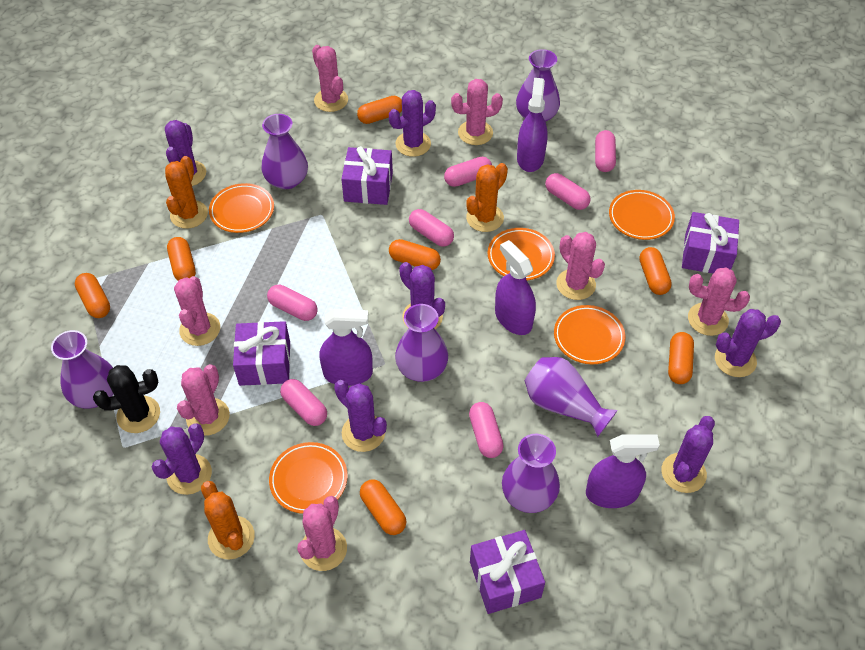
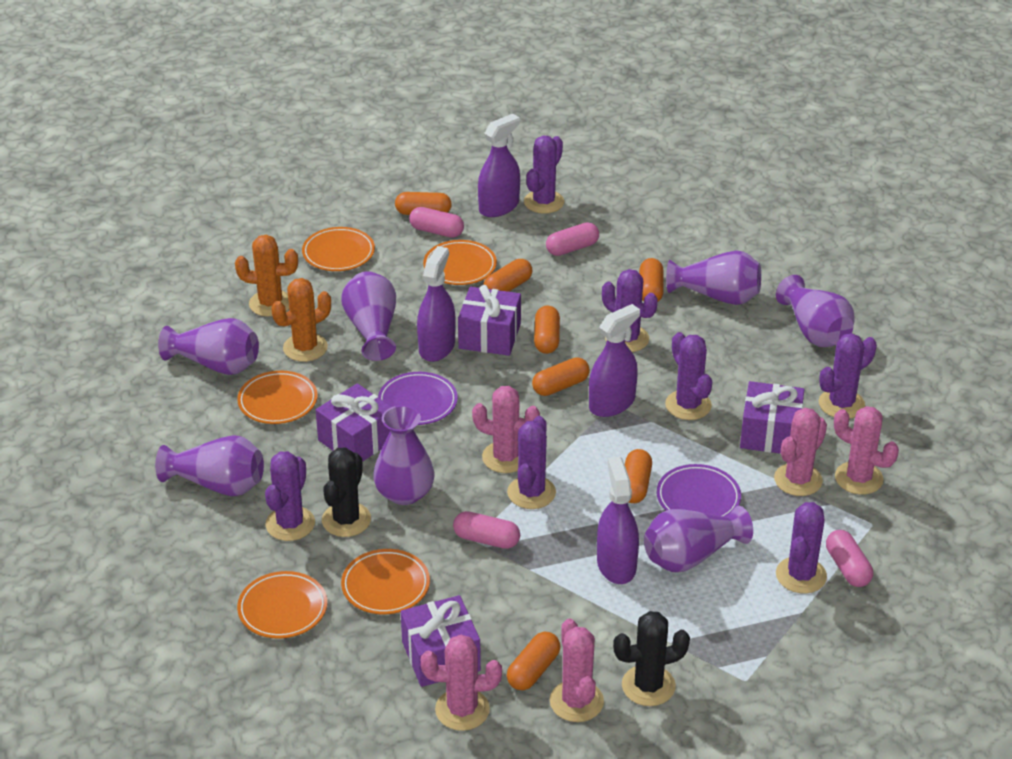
black cactus: [93,365,160,433] = 1 -> [322,447,371,537] [613,611,690,706] = 2
orange cactus: [165,156,208,229] [201,481,255,559] [466,163,508,232] = 3 -> [235,235,298,317] [272,278,331,362] = 2
pink cactus: [174,276,220,346] [177,364,230,436] [297,496,347,571] [312,45,348,112] [451,79,503,145] [556,232,605,300] [688,267,750,336] = 7 -> [421,635,502,731] [472,386,540,473] [550,618,604,722] [774,408,827,496] [834,406,899,495] = 5
pink capsule: [267,285,318,321] [280,379,327,426] [409,209,454,247] [444,157,492,187] [469,402,504,458] [545,173,591,210] [595,130,616,172] = 7 -> [409,207,464,238] [453,511,520,549] [546,222,599,256] [826,530,873,587] = 4
purple plate: none = 0 -> [378,372,458,425] [657,464,741,517] = 2
purple vase: [51,330,113,408] [262,114,308,189] [395,304,448,382] [502,434,560,513] [516,49,560,122] [525,357,618,437] = 6 -> [155,435,264,496] [158,318,259,375] [341,271,396,361] [373,405,434,505] [644,506,753,572] [666,250,761,305] [776,275,855,347] = 7

